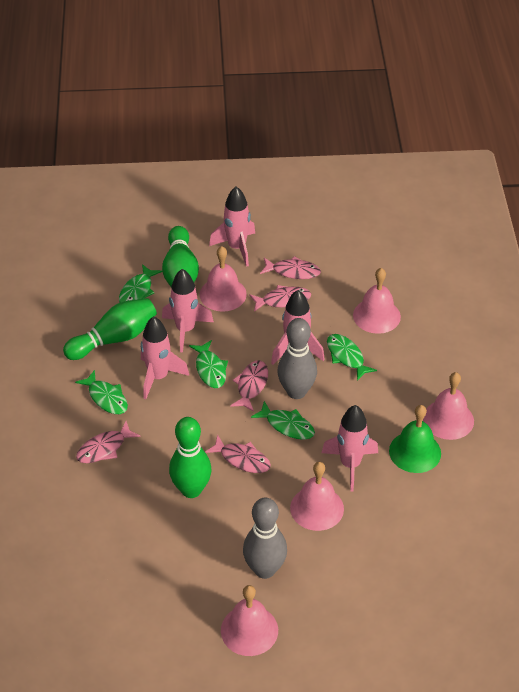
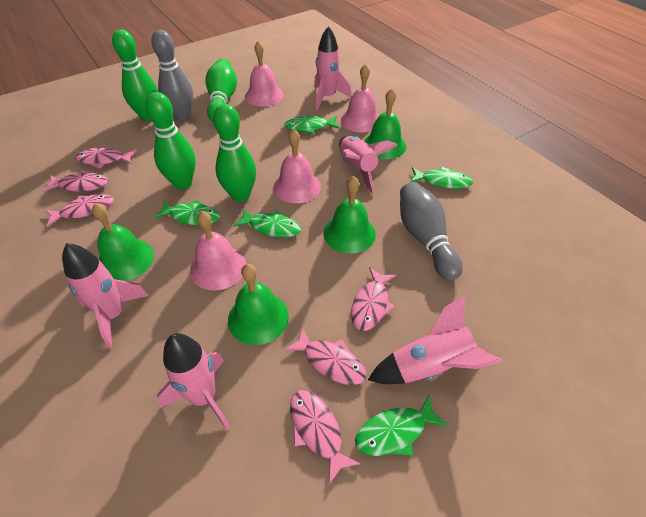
green bell: [389,405,441,473] = 1 -> [92,203,154,281] [228,264,289,345] [323,176,376,254] [364,89,406,159] = 4
green bowling pin: [63,298,157,360] [162,226,199,286] [169,417,212,498] = 3 -> [112,29,158,121] [145,92,195,189] [206,59,237,122] [213,104,256,202] = 4
pink bell: [200,246,247,312] [221,585,278,656] [290,462,344,531] [353,268,401,334] [423,372,474,440] = 5 -> [190,211,246,290] [245,41,283,107] [273,129,321,203] [341,64,379,132] = 4
pink fish: [76,421,140,463] [205,434,271,473] [230,361,268,412] [249,285,311,312] [260,256,321,279] = 5 -> [42,170,109,192] [45,194,114,227] [75,148,137,169] [285,327,367,385] [290,390,361,484] [351,267,396,331] = 6

